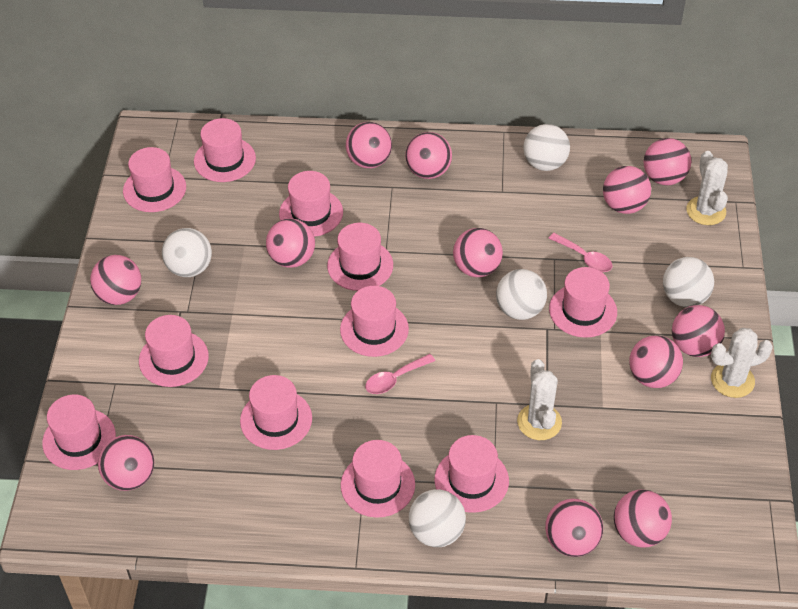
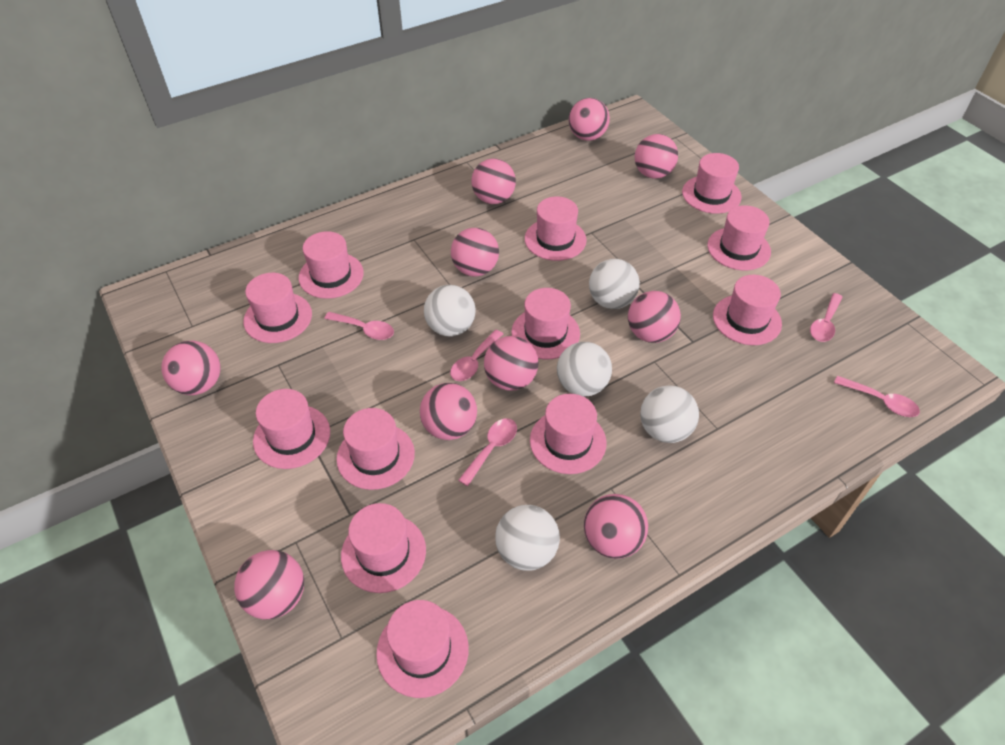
pink ball: [90,255,141,305] [98,435,154,491] [266,218,315,268] [346,122,392,168] [405,132,452,179] [453,228,503,277] [545,499,603,557] [603,166,651,214] [614,489,672,548] [629,335,683,388] [644,138,691,185] [672,305,725,357] = 12 -> [161,340,220,395] [234,550,304,619] [420,383,477,440] [451,228,499,276] [471,159,516,204] [484,336,538,391] [569,98,610,141] [584,494,648,559] [628,291,681,343] [635,134,678,179] = 10
pink hat: [42,395,116,470] [123,147,186,212] [139,315,209,387] [194,118,256,182] [240,375,312,450] [279,171,343,237] [327,223,393,291] [340,286,409,357] [341,440,415,518] [434,435,509,513] [549,267,617,338] = 11 -> [243,273,312,343] [253,389,330,469] [299,231,364,299] [337,408,415,490] [341,503,426,593] [376,600,469,698] [511,288,580,359] [525,196,587,261] [530,394,607,474] [682,153,741,214] [707,205,771,270] [713,275,782,345] = 12
pink spoon: [365,354,435,394] [548,233,612,272] = 2 -> [324,312,394,340] [450,330,503,381] [458,419,517,486] [810,293,843,342] [834,376,920,417] = 5
white cactus: [517,359,562,440] [686,151,728,225] [711,328,773,398] = 3 -> none = 0

